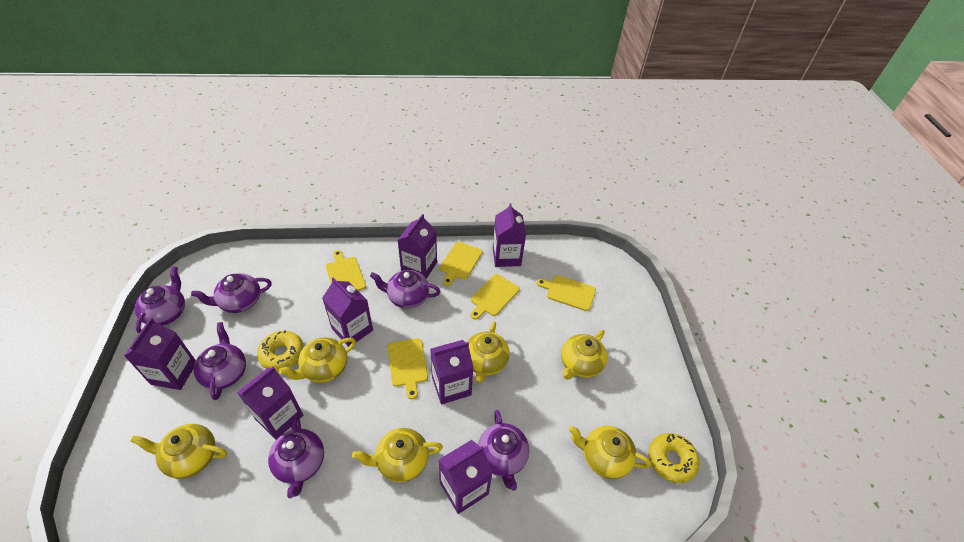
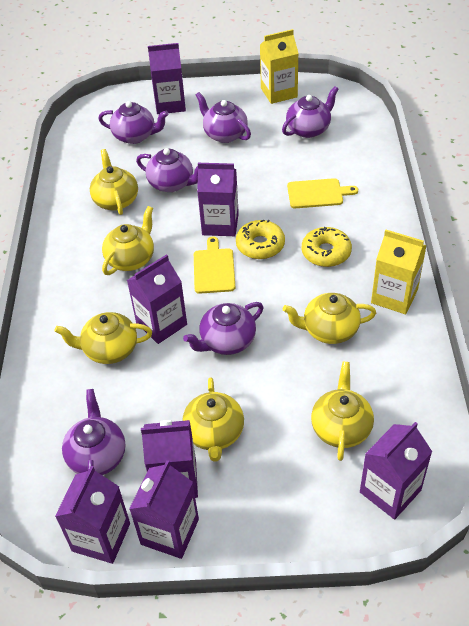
yellow carton: none = 0 -> [260,29,299,104] [371,230,427,314] = 2
yellow cutting board: [326,250,366,291] [387,338,428,399] [439,242,482,286] [471,274,519,320] [536,275,596,311] = 5 -> [194,236,236,294] [287,178,358,208] = 2

